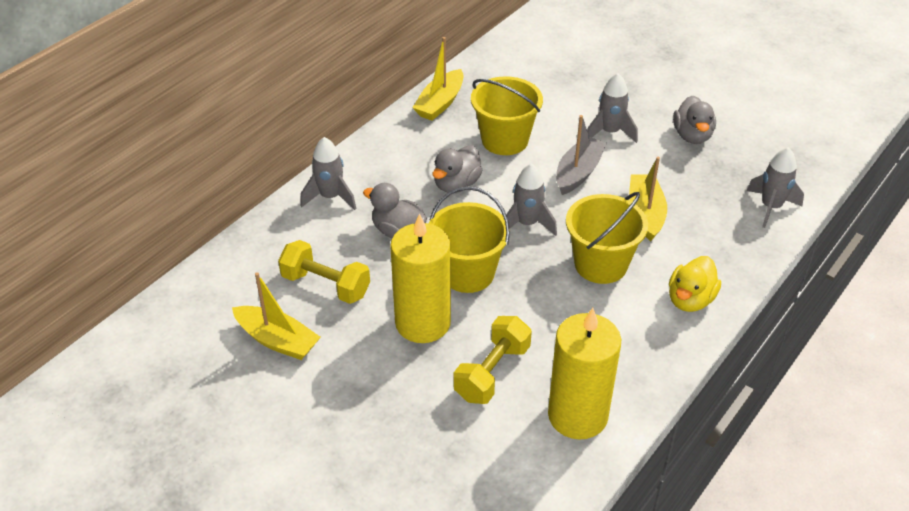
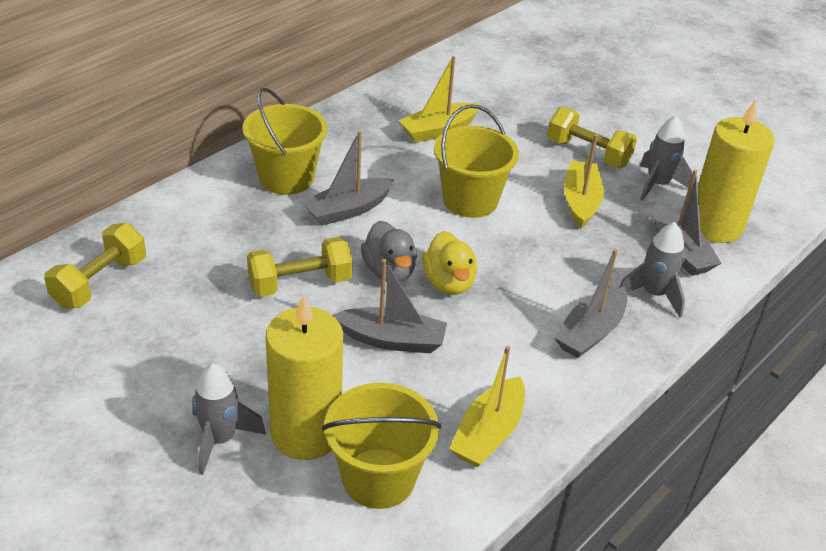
grey boat: [556,115,607,195] = 1 -> [302,131,395,226] [333,259,447,353] [554,249,628,358] [653,170,722,276] = 4
grey duck: [363,183,427,238] [432,145,482,193] [673,96,716,144] = 3 -> [361,221,417,282] = 1
grey rocket: [301,137,356,210] [506,164,557,236] [587,73,638,143] [747,147,804,228] = 4 -> [192,363,266,475] [619,222,685,318] [640,115,693,201] = 3
yellow dumbbell: [278,240,370,304] [454,316,532,404] = 2 -> [44,223,146,308] [247,237,353,297] [547,107,637,168] = 3

